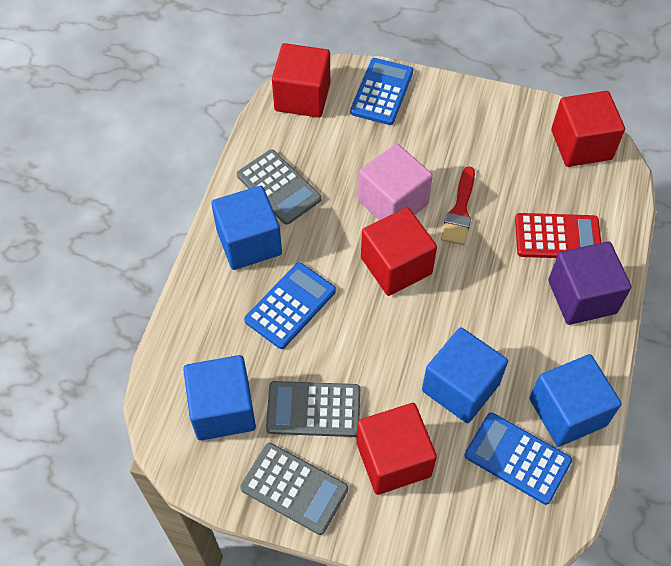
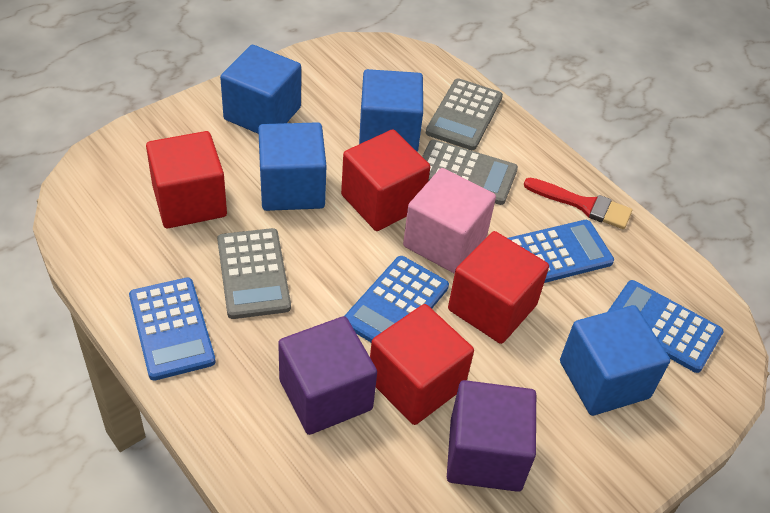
blue calculator: [244,262,336,349] [350,58,413,125] [465,413,572,505] = 3 -> [129,277,216,381] [344,256,449,342] [508,220,614,283] [607,280,724,373] = 4
purple cube: [548,241,631,325] = 1 -> [278,316,377,435] [447,380,536,492] = 2
red calculator: [515,213,601,258] = 1 -> none = 0

